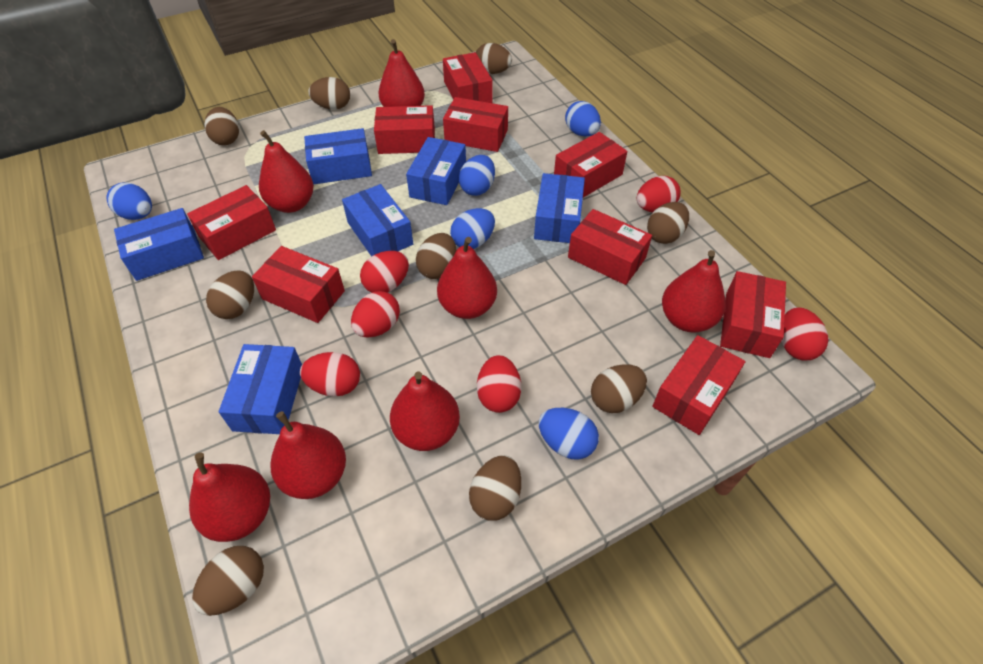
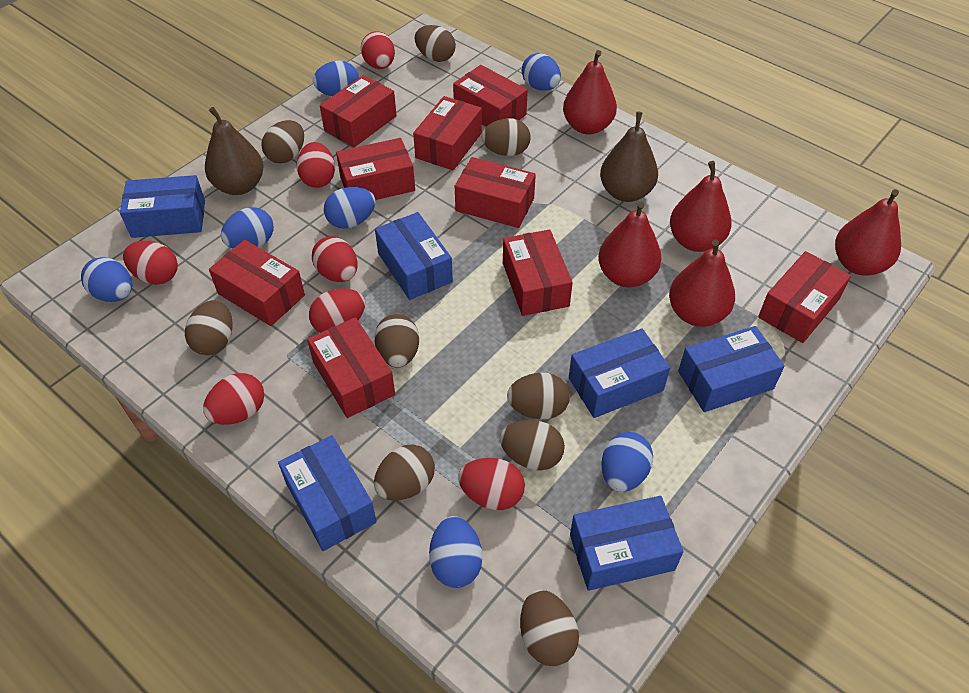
blue egg: [107,182,152,220] [450,208,495,249] [459,155,495,196] [539,408,599,460] [565,101,601,137] = 5 -> [81,257,132,302] [221,207,274,248] [313,61,359,96] [324,187,376,229] [429,516,483,588] [522,53,561,91] [601,432,653,492] = 7
brown pear: none = 0 -> [205,107,264,195] [600,112,658,202] = 2
red egg: [300,352,360,397] [351,291,400,338] [360,251,409,293] [477,355,521,413] [637,176,681,212] [781,307,829,360] = 6 -> [123,241,178,285] [203,373,264,425] [296,142,335,188] [309,288,365,333] [312,236,358,282] [361,32,395,69] [458,458,525,510] = 7
red pear: [189,452,270,542] [259,130,314,213] [271,411,346,499] [378,39,425,107] [390,372,460,451] [437,237,497,319] [662,250,726,333] = 7 -> [563,50,617,135] [598,202,662,287] [669,239,735,327] [670,161,732,252] [835,189,901,276] = 5

